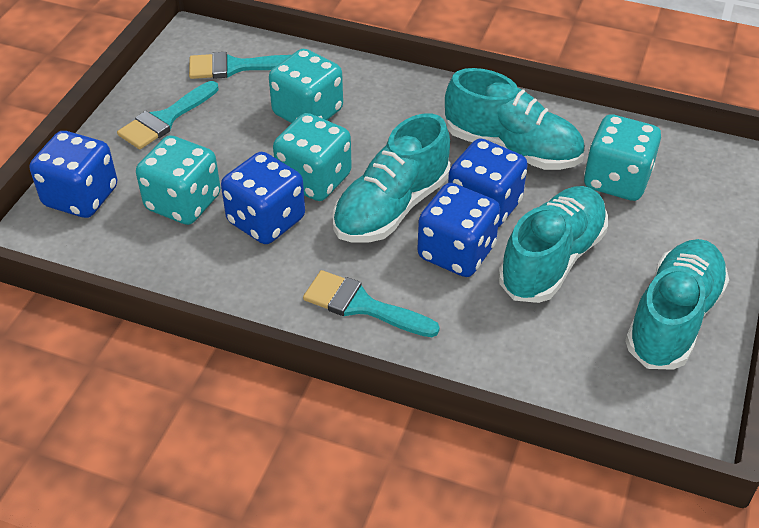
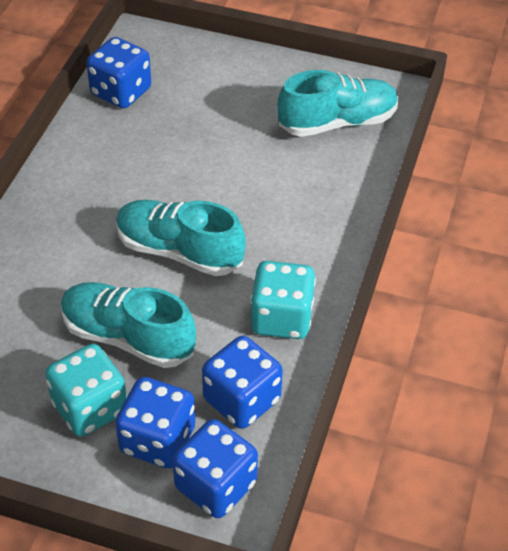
turquoise brush: [117,81,219,149] [189,52,291,79] [303,270,440,337] = 3 -> none = 0
turquoise dice: [136,135,221,225] [269,49,343,123] [273,113,352,201] [584,114,661,201] = 4 -> [45,344,127,437] [250,261,316,339] = 2
turquoise shoe: [333,113,450,243] [445,68,584,170] [498,186,608,303] [625,239,729,370] = 4 -> [61,282,196,368] [116,200,246,276] [278,70,398,137] = 3

